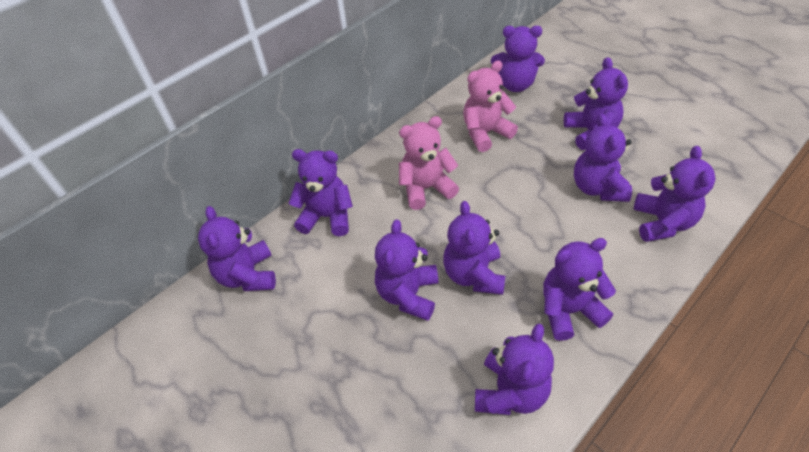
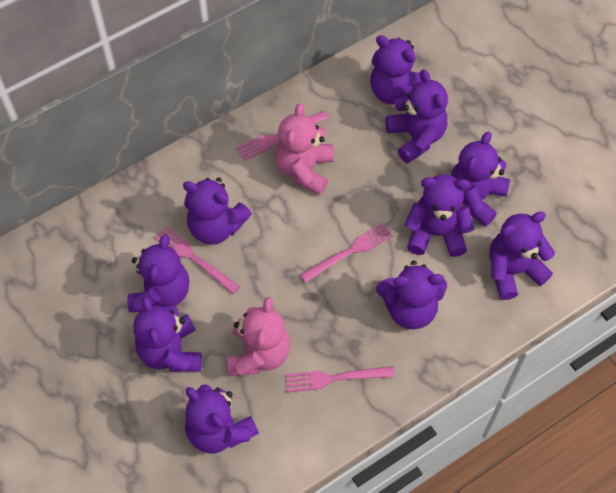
pink fork: none = 0 -> [154,226,240,294] [236,111,328,161] [285,366,395,392] [300,223,393,283] = 4

